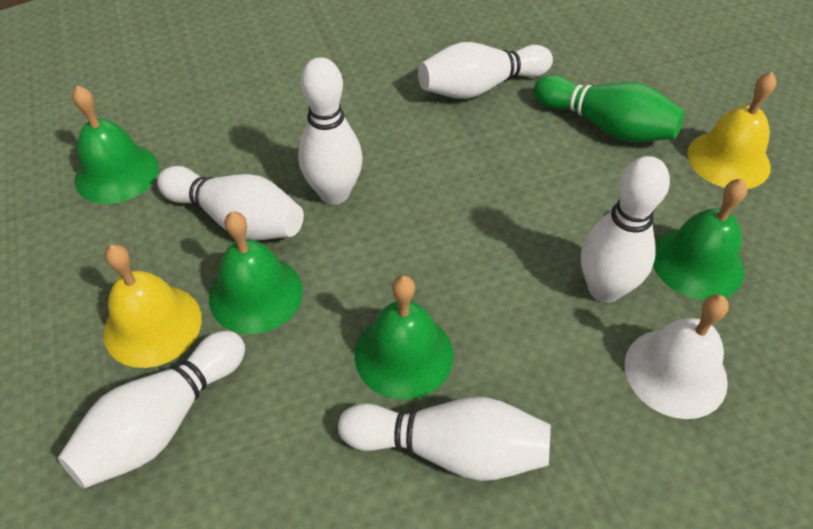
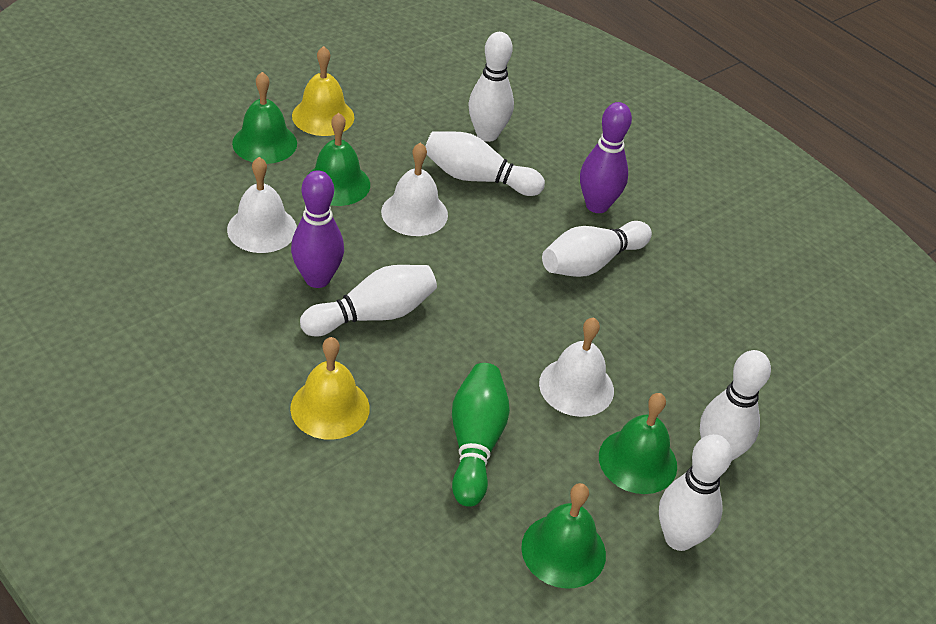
purple bowling pin: none = 0 -> [291,170,344,288] [580,102,632,213] = 2
white bell: [625,294,729,419] = 1 -> [227,157,297,253] [381,142,448,236] [539,318,614,417] = 3

